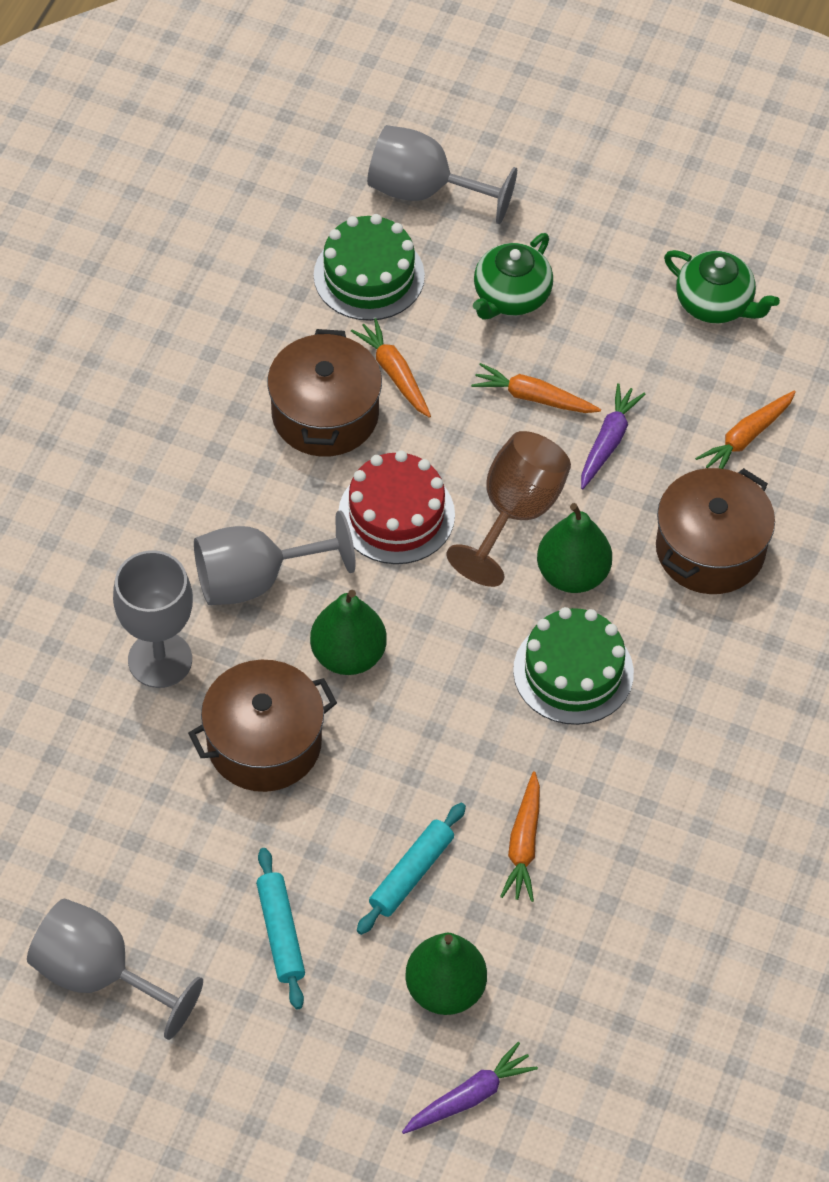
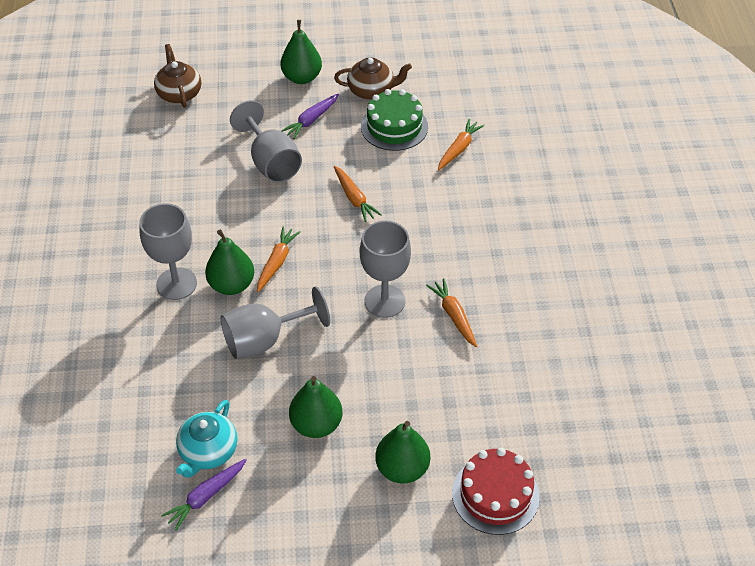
brown goblet: [446,431,571,587] = 1 -> none = 0
brown pot: [188,660,337,792] [267,329,382,457] [656,468,775,594] = 3 -> none = 0
brown teapot: none = 0 -> [154,44,201,108] [334,58,412,100] = 2
green cake: [314,214,425,321] [513,607,634,725] = 2 -> [361,89,428,151] = 1
green pear: [310,590,387,675] [405,933,487,1015] [537,503,612,593] = 3 -> [205,229,254,295] [281,20,322,84] [289,376,342,438] [375,421,430,484] = 4
green teapot: [473,233,553,320] [664,250,780,323] = 2 -> none = 0
turquoise rolling pin: [256,848,305,1009] [357,803,466,935] = 2 -> none = 0
turquoise teapot: none = 0 -> [176,400,237,478] = 1

